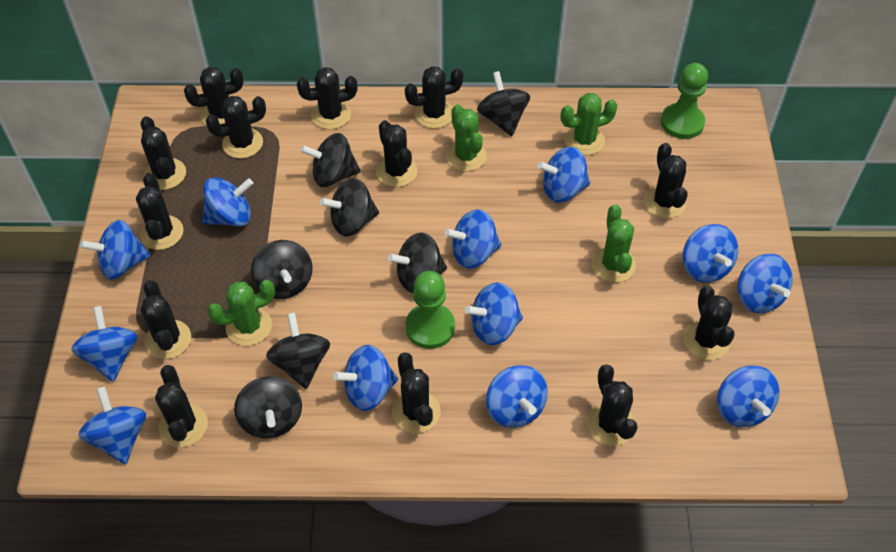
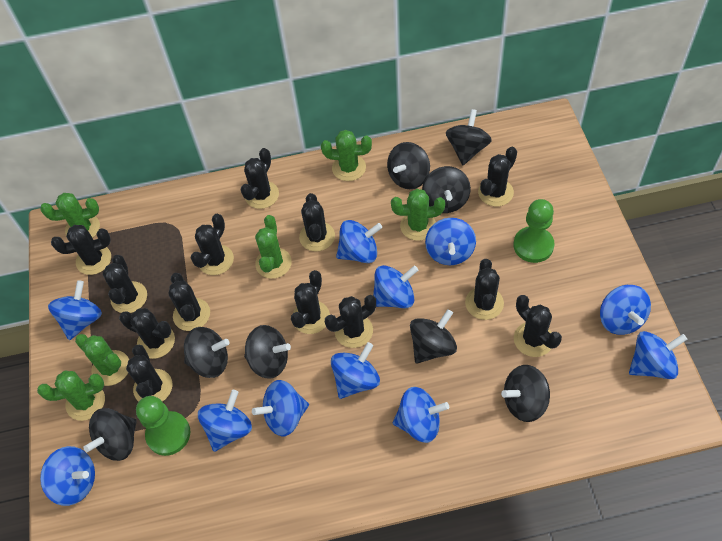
black spinning top: [234,376,302,439] [251,240,312,299] [266,313,330,389] [300,133,360,187] [320,178,379,236] [388,233,447,293] [477,71,530,136] = 7 -> [83,408,137,461] [184,327,230,378] [244,325,291,379] [387,142,430,189] [410,309,457,364] [422,166,471,213] [446,109,492,165] [501,365,550,422] = 8
blue spinning top: [71,306,138,382] [79,386,146,464] [80,220,151,280] [202,177,253,227] [333,345,398,411] [444,209,501,269] [465,282,523,345] [486,365,548,428] [538,147,590,202] [683,224,738,283] [717,365,779,427] [737,254,793,313] = 12 -> [40,446,95,506] [48,280,102,340] [198,390,252,452] [252,380,309,436] [331,342,380,399] [336,220,382,263] [373,265,418,308] [393,387,449,443] [425,218,476,265] [600,285,651,335] [629,331,688,379] = 11
green cactus: [207,280,275,346] [446,104,487,171] [561,93,618,155] [592,205,636,282] = 4 -> [37,371,105,421] [41,193,100,238] [75,334,129,386] [255,215,292,279] [321,130,372,181] [391,189,445,241] = 6

